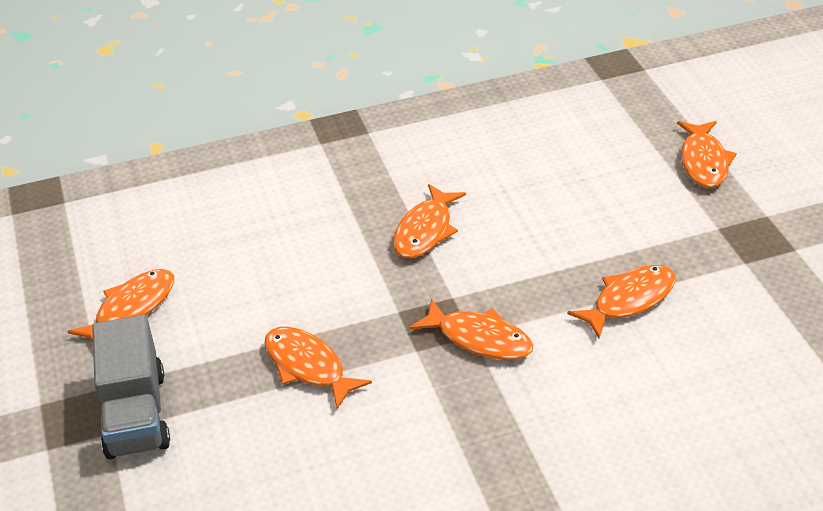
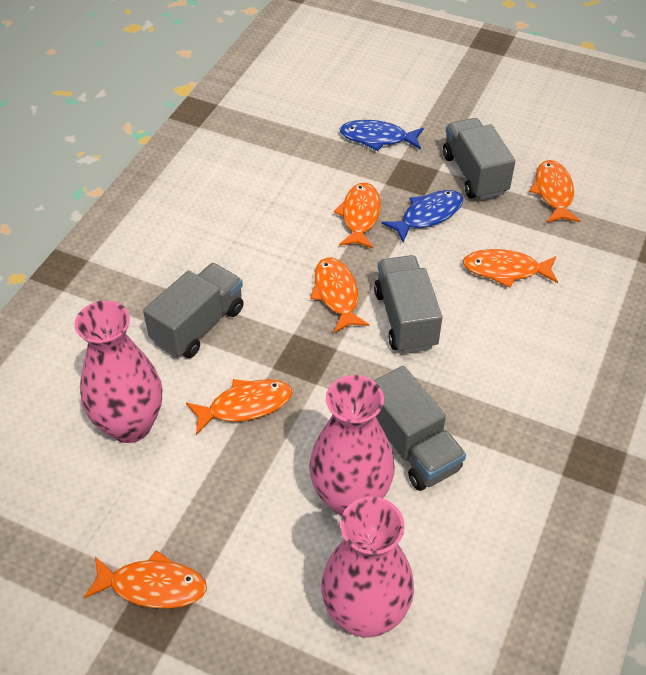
blue fish: none = 0 -> [340,120,424,151] [382,190,463,242] = 2
grey truck: [92,315,170,460] = 1 -> [143,263,244,358] [374,255,442,353] [374,366,466,491] [443,118,515,200] = 4
pink vase: none = 0 -> [75,301,162,443] [309,375,395,516] [321,497,414,637] = 3

